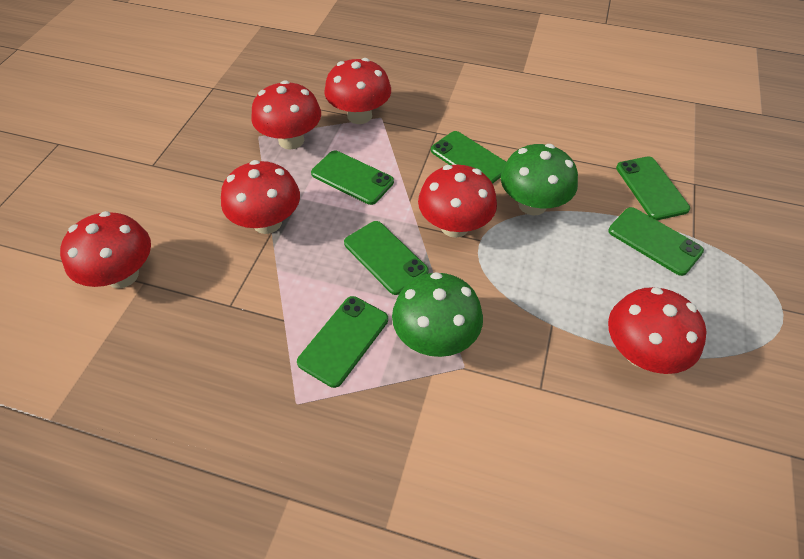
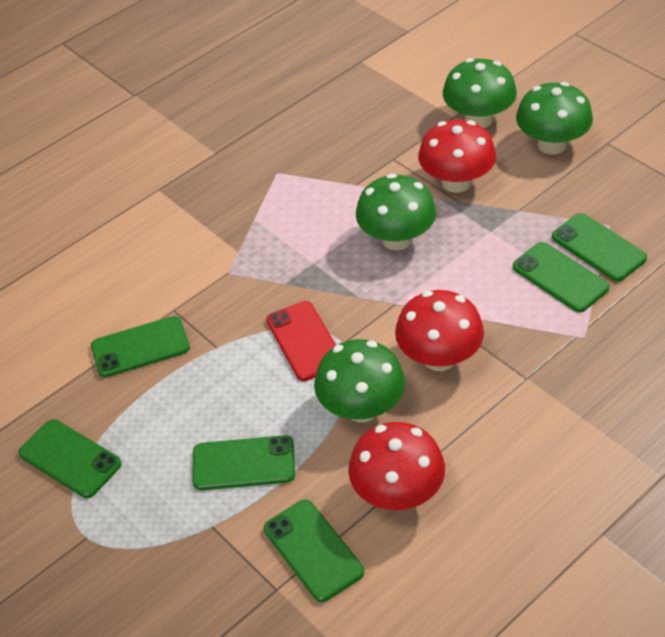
green mushroom: [392,272,483,357] [501,144,578,216] = 2 -> [314,339,405,422] [356,174,436,250] [443,58,517,128] [516,82,593,155] = 4
red mushroom: [60,211,151,288] [221,160,300,234] [251,80,321,150] [324,58,391,124] [418,165,497,238] [608,287,706,374] = 6 -> [348,422,445,510] [395,290,484,371] [418,120,496,193] = 3
red phone: none = 0 -> [266,301,336,381] = 1

